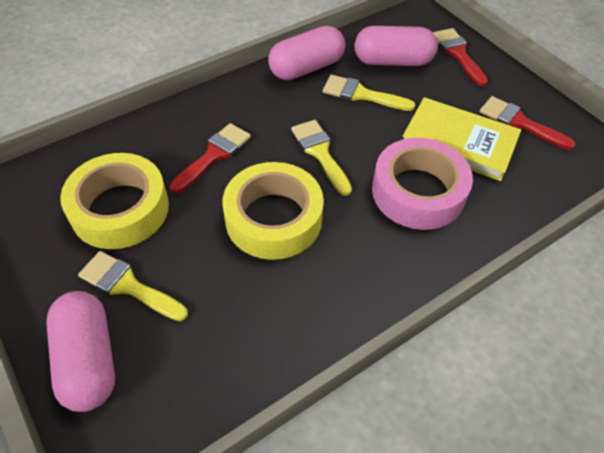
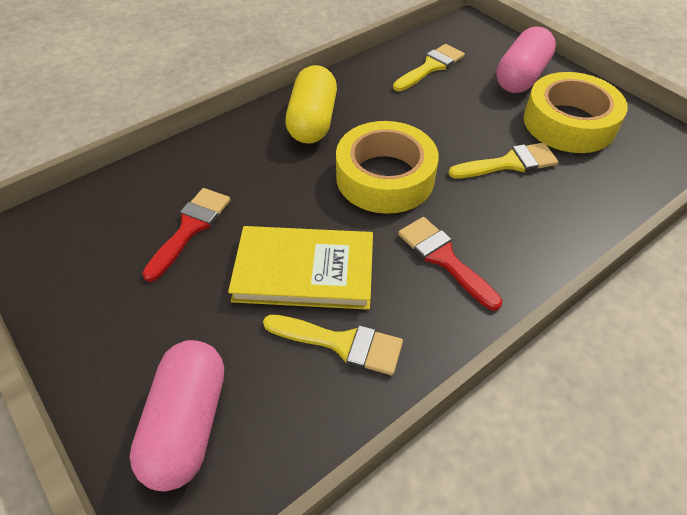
pink capsule: [46,291,115,412] [268,26,345,80] [354,26,438,66] = 3 -> [130,340,224,491] [496,26,556,93] = 2
pink tape: [372,138,473,230] = 1 -> none = 0
red brush: [170,123,251,193] [433,28,488,86] [480,96,576,150] = 3 -> [142,188,231,282] [398,217,502,311] = 2
yellow capsule: none = 0 -> [285,65,337,144] = 1

